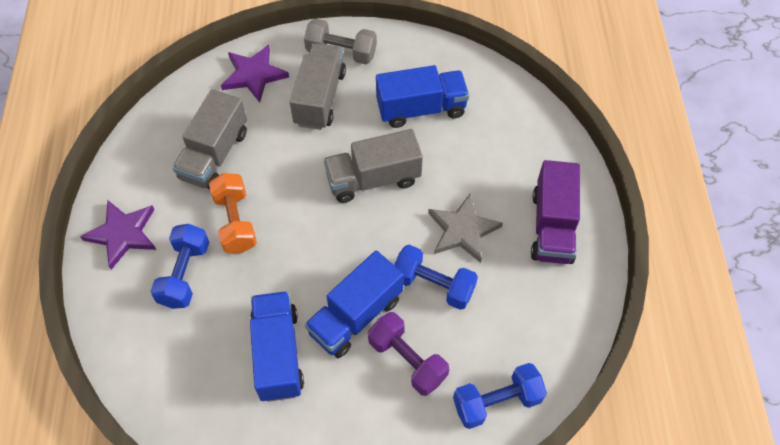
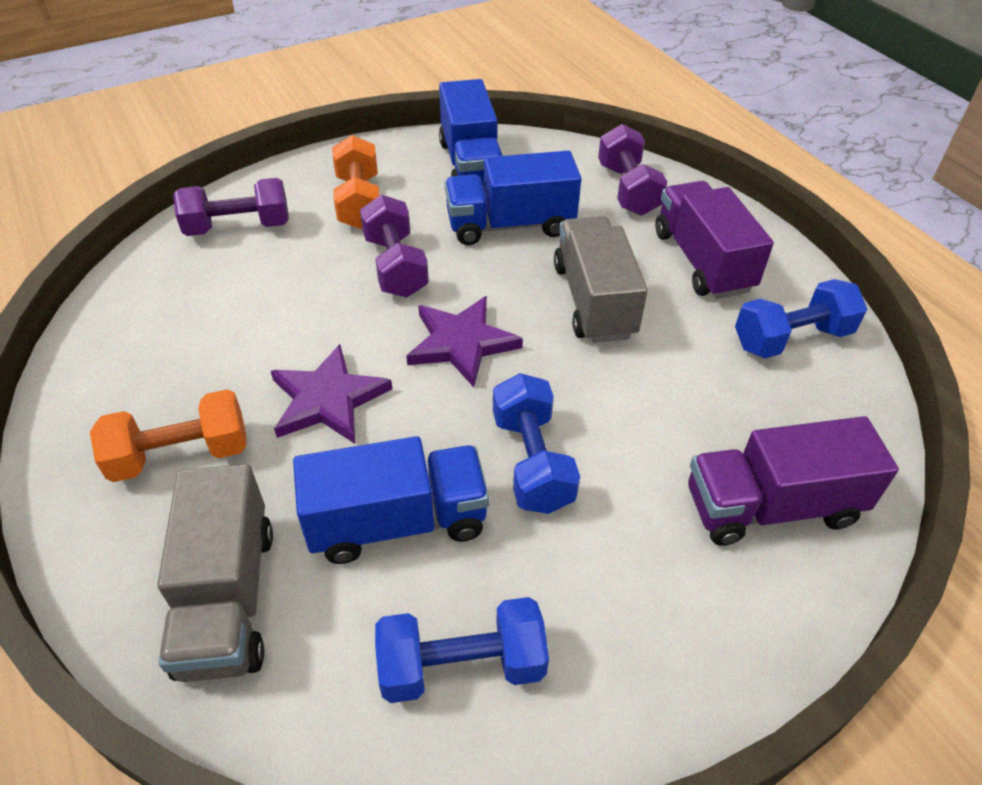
grey dumbbell: [304,18,377,64] = 1 -> none = 0
grey star: [428,194,503,263] = 1 -> none = 0
grey truck: [172,89,247,190] [290,43,346,130] [324,129,423,203] = 3 -> [157,464,273,682] [554,216,648,343] = 2
orange dumbbell: [209,173,257,253] = 1 -> [90,389,247,482] [332,135,379,229] = 2
purple dumbbell: [368,312,449,396] = 1 -> [173,178,289,236] [360,195,429,297] [598,124,667,216] = 3
purple truck: [531,160,580,264] = 1 -> [655,181,774,299] [688,416,899,546] = 2

